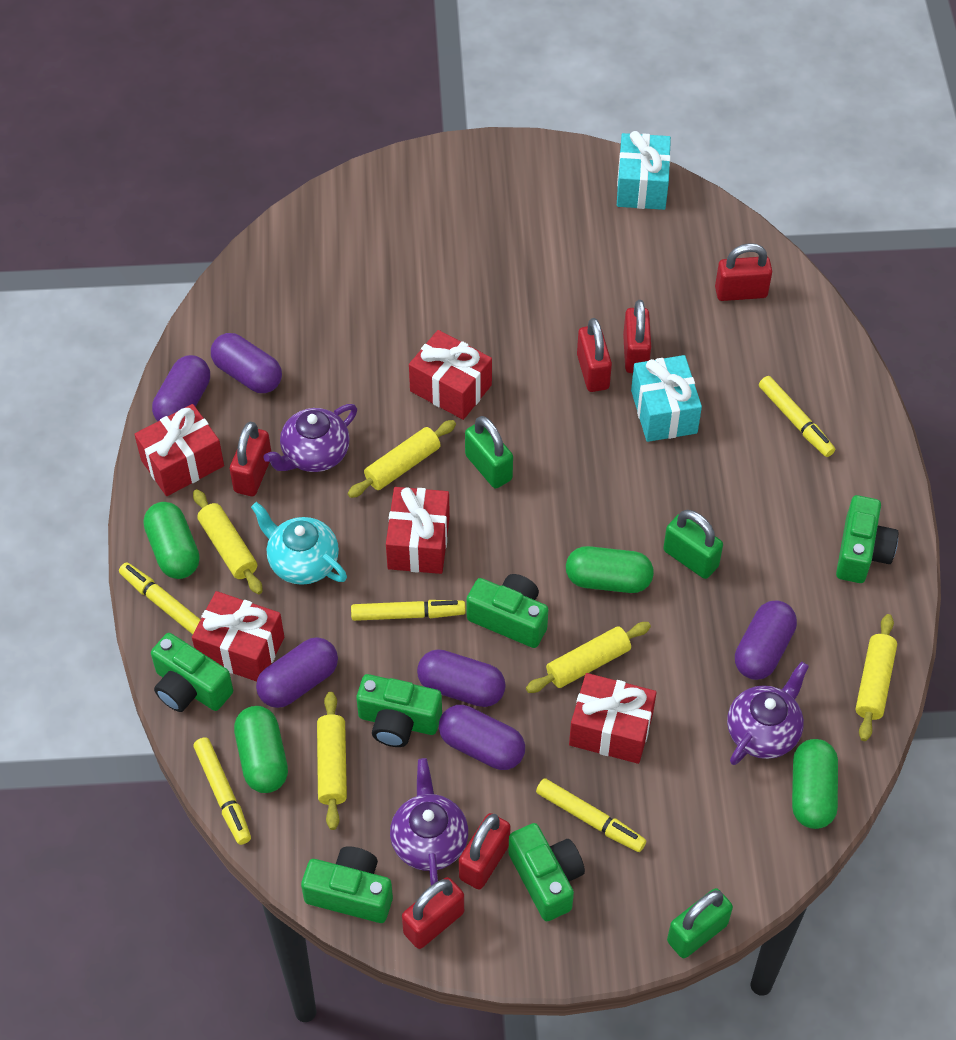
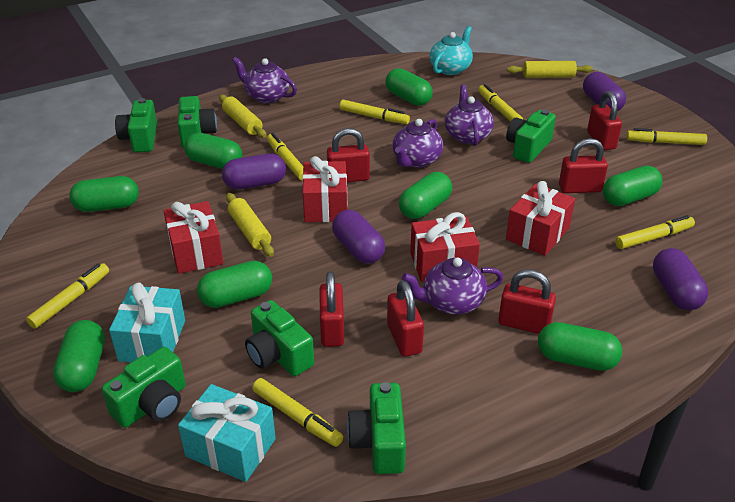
green capsule: [143,502,200,579] [234,706,288,793] [566,546,654,593] [792,739,838,829] = 4 -> [53,320,105,392] [69,176,139,212] [184,133,242,169] [197,261,272,308] [386,68,433,106] [399,172,452,219] [538,322,622,371] [603,166,662,206] = 8
green padlock: [465,416,513,489] [663,510,723,579] [667,888,733,958] = 3 -> none = 0
purple capsule: [152,355,210,421] [211,333,282,393] [256,637,338,708] [417,649,506,707] [439,705,525,770] [735,600,797,680] = 6 -> [222,153,286,190] [332,210,385,264] [583,72,626,111] [653,248,708,310] = 4
purple teapot: [263,404,357,472] [390,758,468,886] [727,661,809,765] = 3 -> [232,57,297,103] [392,119,443,168] [402,257,503,315] [445,85,494,146] = 4
red gift: [134,404,224,496] [192,591,284,682] [386,487,450,574] [409,330,492,420] [569,673,657,764] = 5 -> [164,201,223,274] [302,156,347,222] [410,212,480,282] [506,181,575,256] = 4
yellow marker: [119,562,201,634] [193,737,251,845] [351,600,466,621] [536,778,646,852] [759,376,835,457] = 5 -> [26,263,109,329] [252,378,343,447] [267,133,303,181] [340,100,410,124] [478,84,523,122] [615,215,695,249] [626,128,707,145] = 7
yellow rolling pin: [193,489,263,594] [317,692,347,830] [348,420,456,498] [526,622,651,693] [856,614,897,741] = 5 -> [219,94,266,138] [226,193,274,257] [507,61,593,78] = 3

